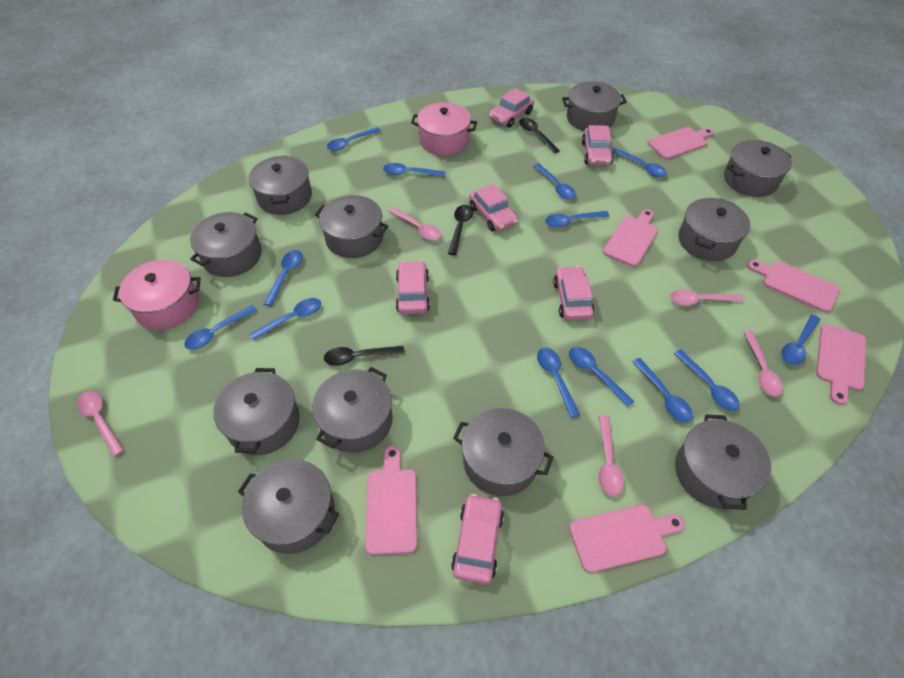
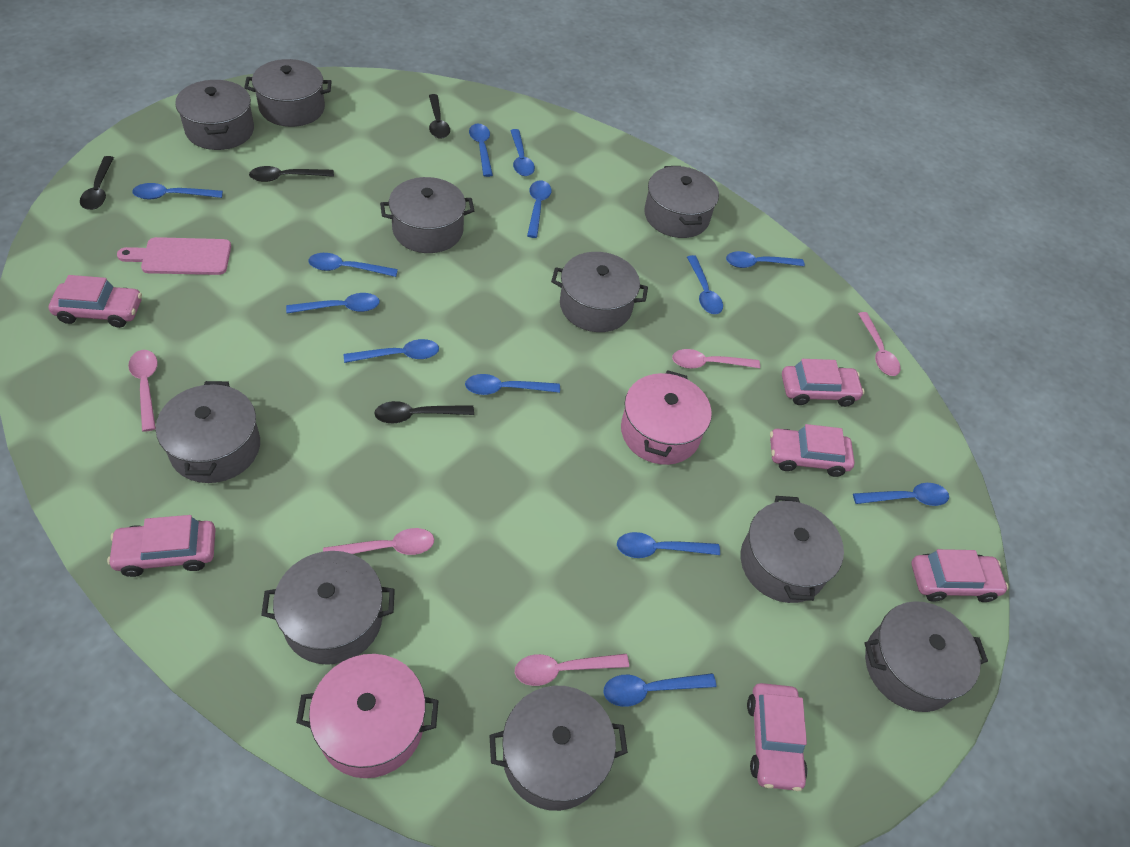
black spoon: [324,346,404,366] [448,205,473,255] [519,118,560,153] = 3 -> [80,156,114,210] [249,166,334,182] [374,401,474,423] [429,94,450,139] = 4
grey pot: [190,212,262,277] [213,368,300,455] [238,459,339,554] [249,155,312,215] [312,367,393,453] [315,195,388,258] [453,408,554,496] [562,81,627,131] [675,414,771,510] [678,198,750,261] [724,140,792,197] = 11 -> [156,381,260,483] [175,80,254,150] [244,59,332,127] [261,551,395,665] [380,177,474,253] [489,686,628,811] [551,252,648,332] [644,166,719,238] [741,496,844,603] [864,601,988,712] = 10
pink cutting board: [365,446,417,555] [569,505,685,573] [603,209,658,267] [648,127,714,159] [747,260,840,312] [816,324,866,405] = 6 -> [117,237,231,275] = 1

